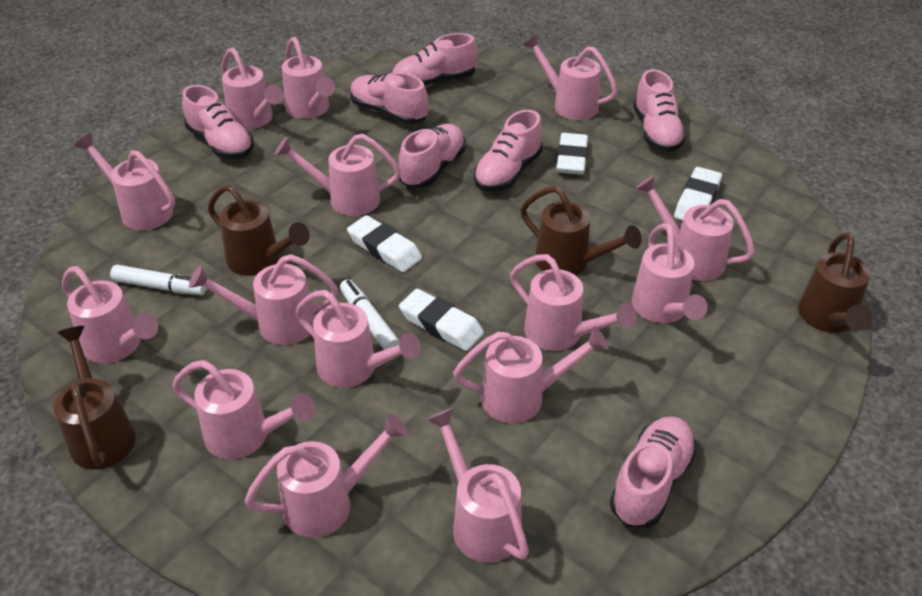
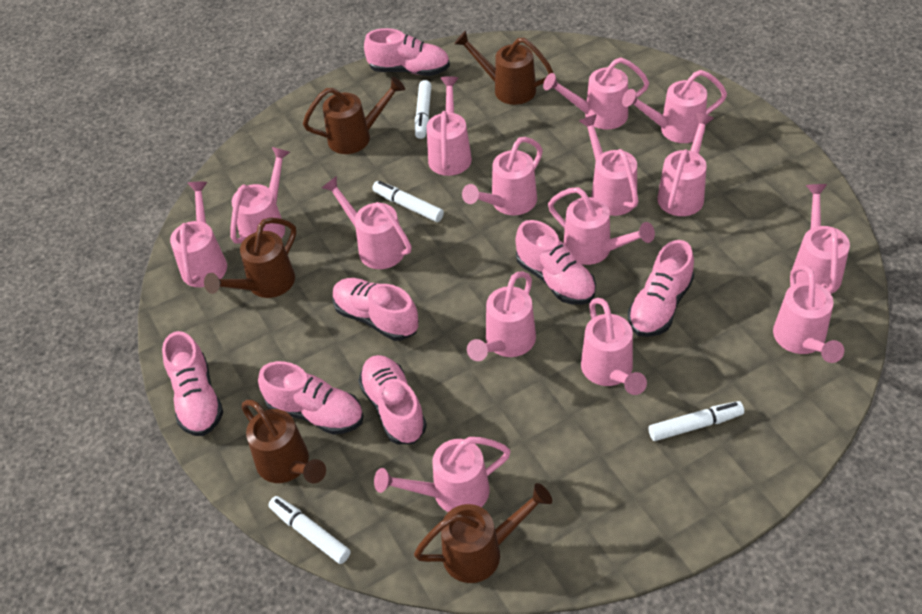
brown watering can: [53,326,136,470] [208,184,310,276] [520,186,642,275] [798,232,872,333] = 4 -> [204,217,296,298] [242,400,326,484] [303,77,405,154] [414,483,552,583] [454,31,553,105] = 5
white eraser: [347,215,422,272] [399,289,484,351] [556,133,588,175] [674,167,722,220] = 4 -> none = 0
white marker: [110,265,206,295] [340,279,400,350] = 2 -> [268,496,351,564] [372,181,444,222] [415,80,432,139] [649,401,744,441] = 4

